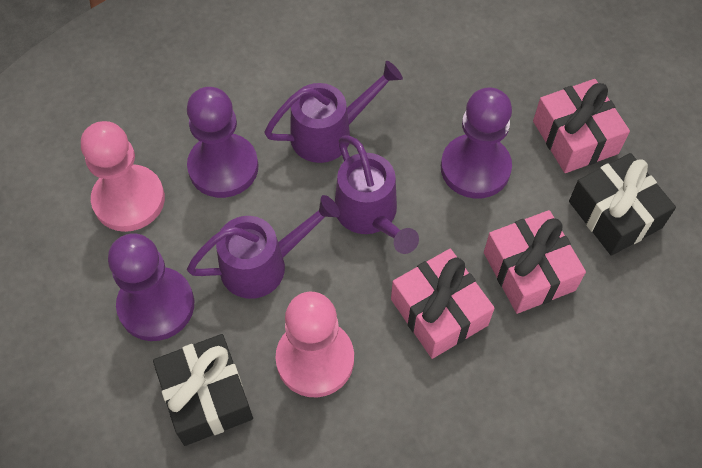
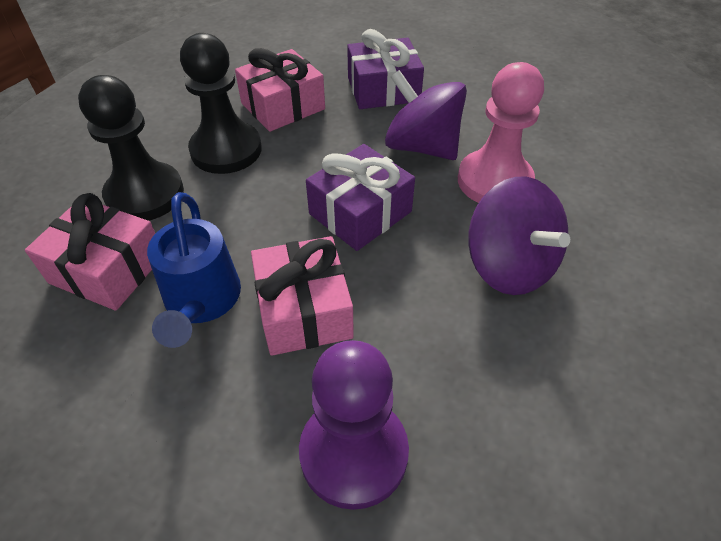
black gift: [153,334,253,446] [569,153,676,256] = 2 -> none = 0
black pawn: none = 0 -> [78,75,184,221] [180,33,262,174] = 2
blue watering can: none = 0 -> [147,192,241,348] = 1
pink pawn: [81,121,165,232] [275,292,354,397] = 2 -> [458,62,544,203] = 1
purple gift: none = 0 -> [306,144,415,251] [347,29,424,109] = 2
purple pawn: [108,233,194,341] [187,87,258,198] [441,88,512,199] = 3 -> [299,340,409,510] = 1
purple spinning top: none = 0 -> [385,70,467,160] [468,177,570,295] = 2
purple watering can: [187,195,340,299] [264,61,403,163] [335,135,419,254] = 3 -> none = 0

